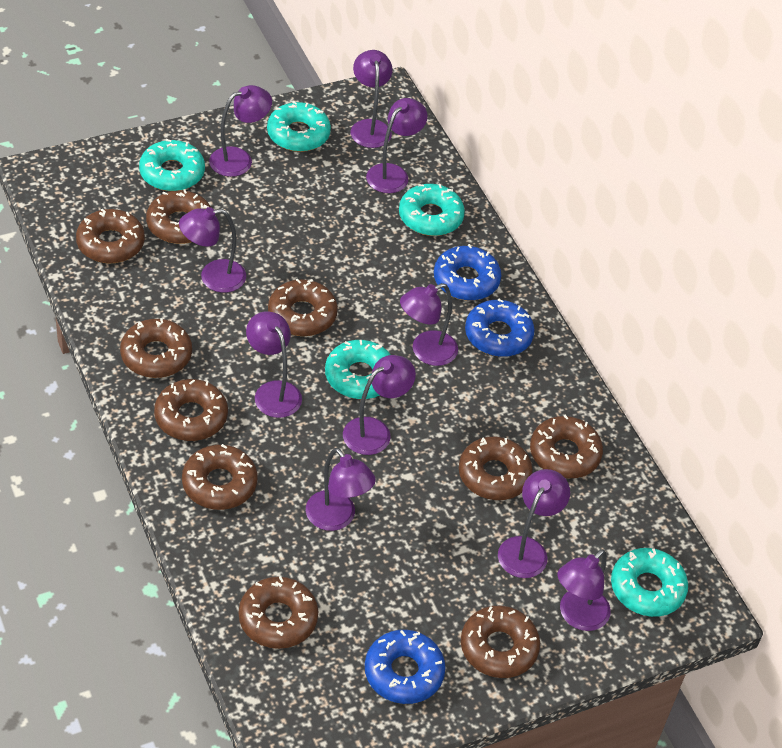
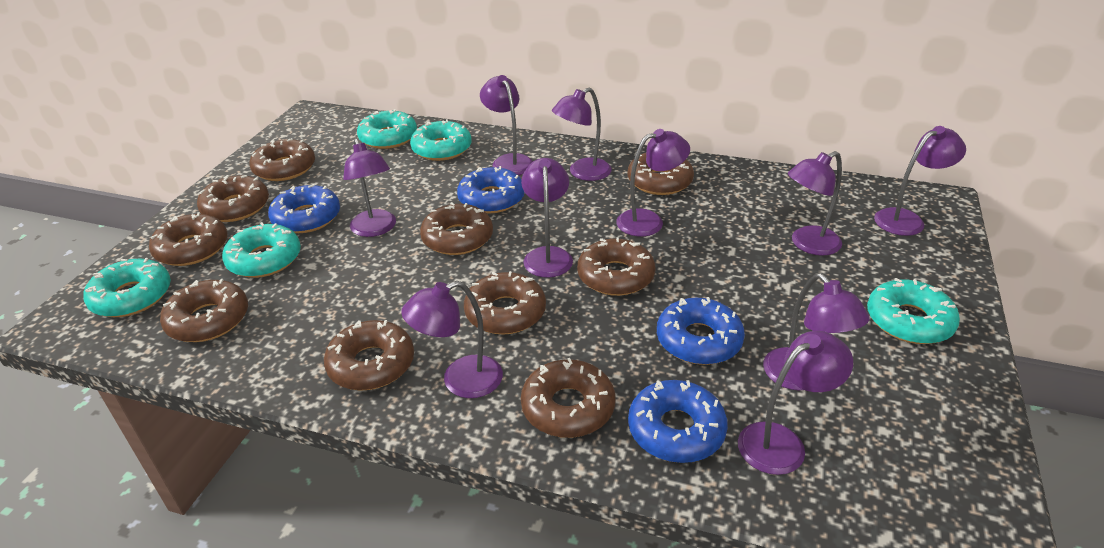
blue donut: [365,630,446,704] [434,244,501,301] [465,299,535,357] = 3 -> [268,184,340,233] [457,166,525,213] [628,380,728,463] [657,297,745,365] = 4

